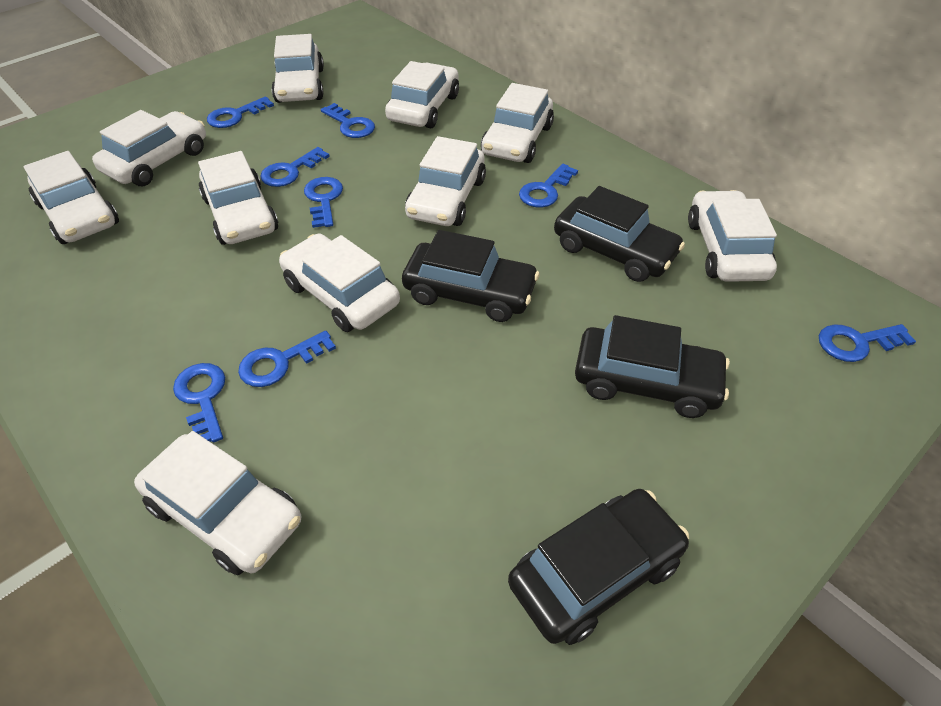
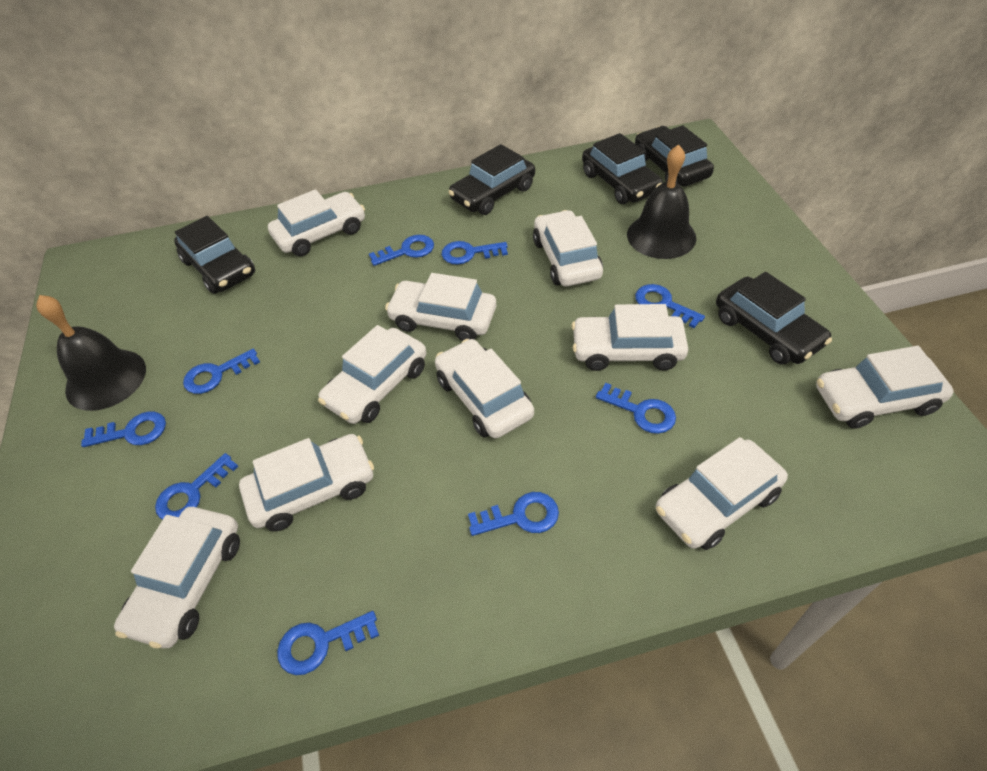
black bell: none = 0 -> [36,295,146,411] [627,144,696,259] = 2
black car: [402,230,540,322] [508,489,689,645] [554,186,685,282] [575,315,730,418] = 4 -> [174,216,255,294] [448,144,535,215] [582,133,663,204] [635,125,714,186] [716,272,832,365] = 5
blue key: [173,363,225,442] [207,96,274,128] [238,331,336,387] [260,147,330,187] [304,177,343,228] [321,103,375,138] [519,164,578,208] [819,324,916,362] = 8 -> [81,411,166,447] [155,453,238,520] [183,349,260,394] [277,611,379,675] [369,235,434,266] [442,241,508,265] [468,492,559,536] [596,383,676,434] [635,284,705,328] = 9

